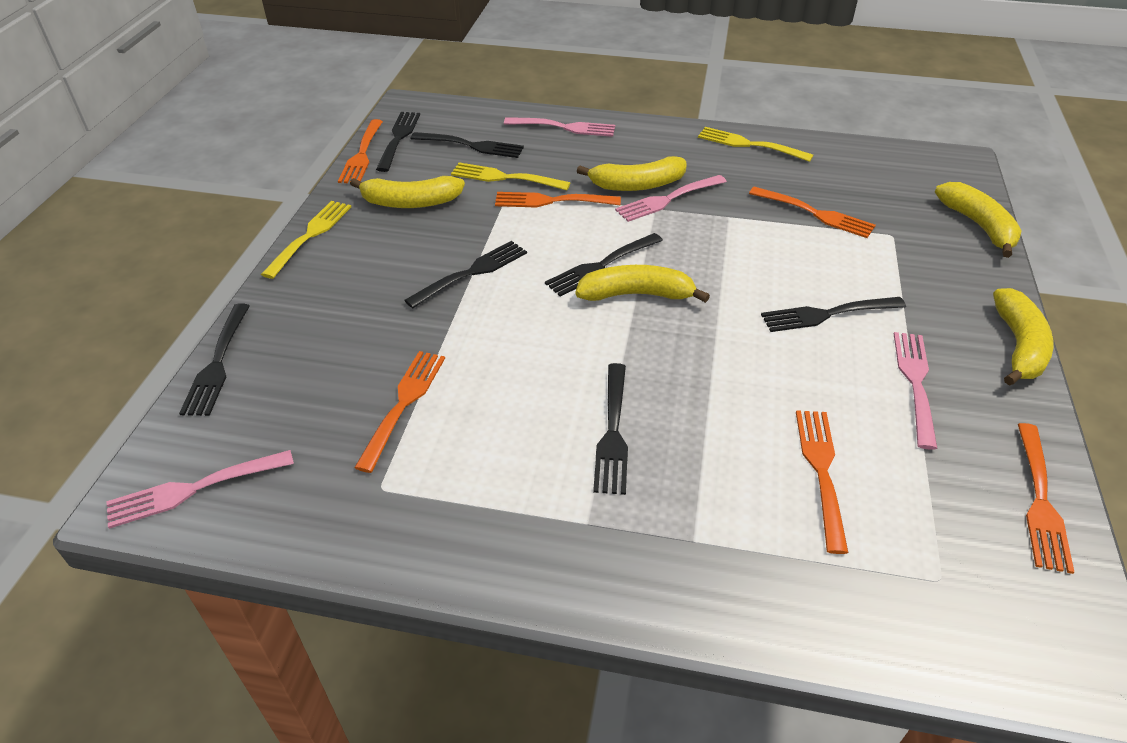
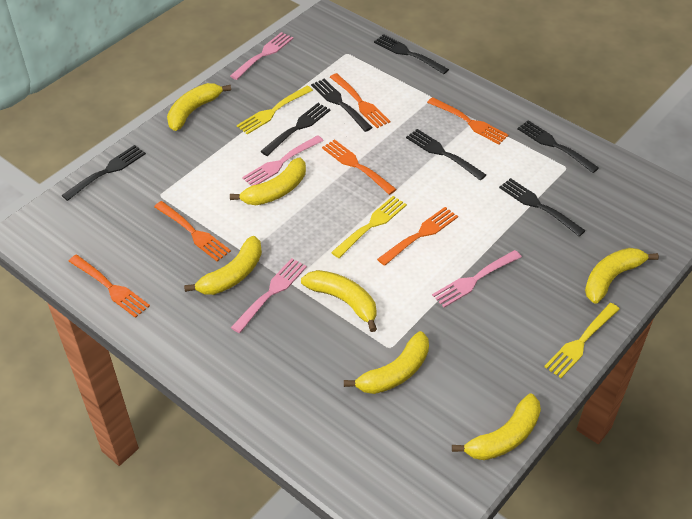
yellow banana: [350,176,465,208] [575,265,710,303] [577,156,687,191] [935,182,1022,258] [993,288,1053,386] = 5 -> [167,83,231,131] [184,236,262,295] [230,158,306,205] [301,270,377,332] [344,331,429,394] [452,394,541,460] [585,248,659,304] = 7

